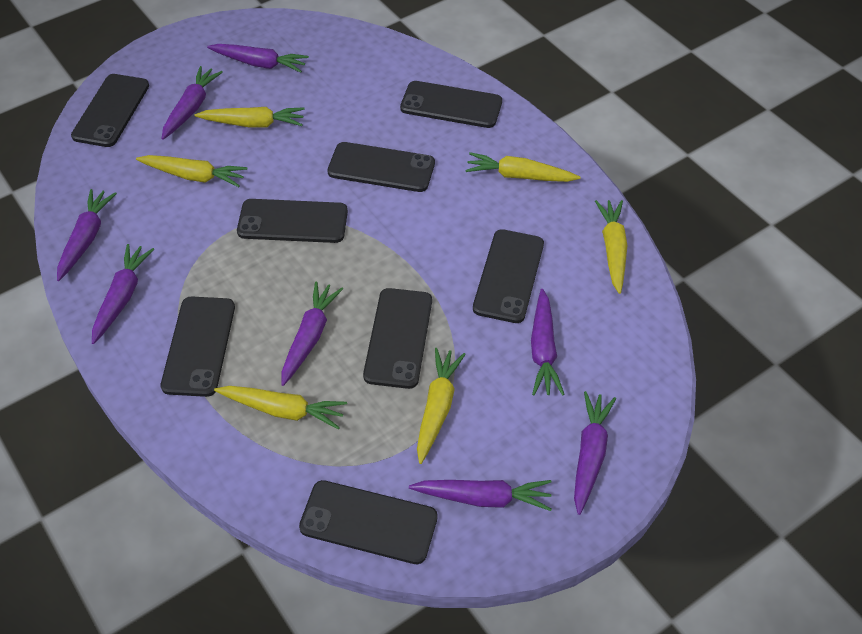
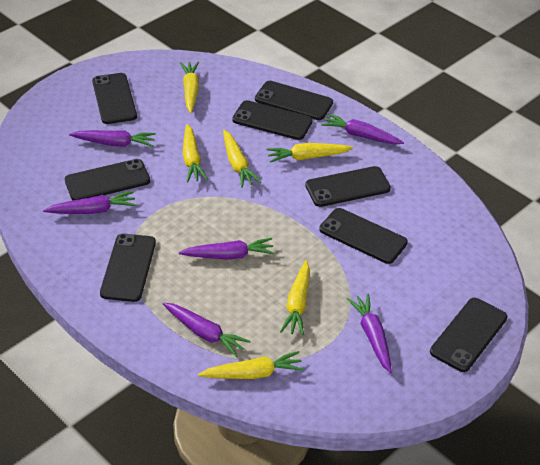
purple carrot: [57,189,117,281] [92,244,154,344] [161,66,223,140] [207,44,309,73] [281,281,343,386] [409,480,552,511] [531,289,565,396] [574,391,616,515] = 8 -> [43,191,136,214] [69,130,156,147] [163,302,250,357] [178,238,275,259] [321,113,404,144] [347,294,392,373] = 6

